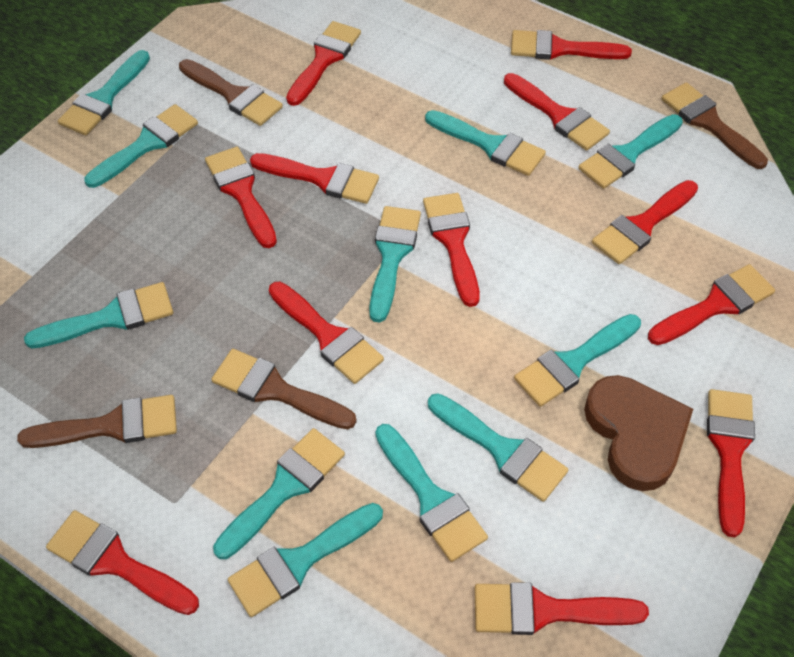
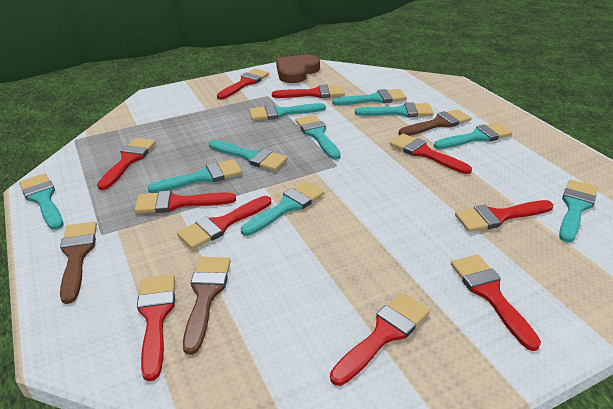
brown brush: [17,395,177,448] [179,59,283,126] [211,349,357,429] [662,82,768,169] = 4 -> [60,222,97,304] [183,257,231,355] [399,109,471,136] = 3
red brush: [46,510,199,615] [205,147,277,248] [250,153,379,204] [269,282,384,384] [286,21,361,106] [423,193,480,307] [475,582,649,635] [504,73,610,151] [511,30,632,60] [592,180,698,264] [648,264,775,345] [707,389,755,537] = 12 -> [97,138,156,190] [135,191,236,213] [137,275,175,381] [177,196,271,249] [217,69,269,99] [272,85,345,98] [330,293,430,386] [389,134,472,174] [451,254,541,351] [455,200,553,232] = 10
turquoise brush: [24,282,173,349] [58,50,150,135] [84,104,198,188] [213,428,345,559] [228,503,383,617] [369,206,421,322] [375,424,488,562] [425,110,546,176] [428,393,568,502] [514,314,641,407] [578,114,683,189] = 11 -> [19,173,63,230] [148,159,242,193] [209,140,288,171] [241,181,325,236] [249,103,326,121] [296,115,341,160] [332,89,407,105] [355,102,434,117] [434,123,512,149] [559,180,598,243] = 10

